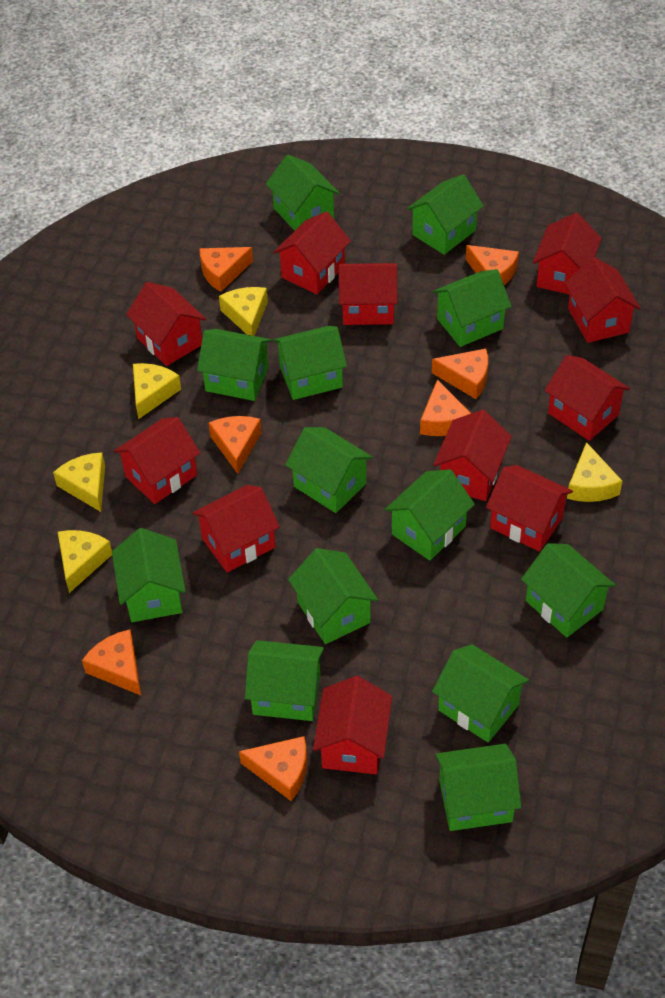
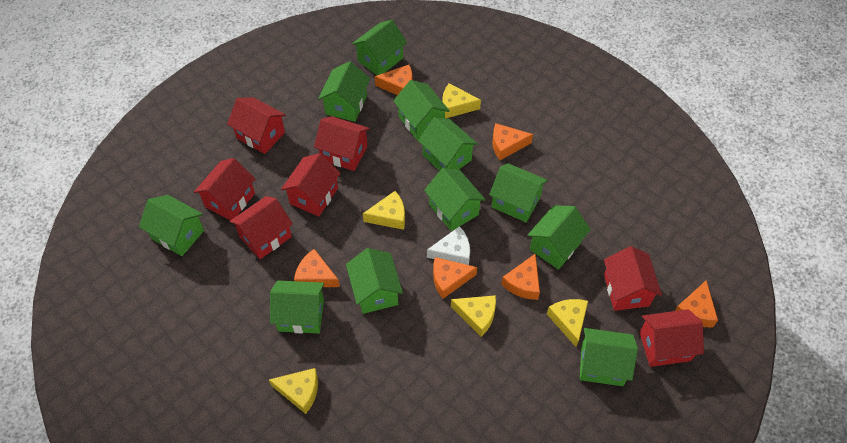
green house: [112,528,186,622] [197,329,271,401] [245,640,324,721] [266,154,340,231] [273,326,347,400] [285,427,373,513] [288,548,378,644] [385,469,475,561] [407,174,484,255] [432,269,512,347] [432,644,529,743] [435,744,521,831] [521,543,615,638] = 13 -> [139,195,204,256] [270,281,324,333] [318,61,370,122] [346,248,403,314] [352,20,407,75] [393,80,450,141] [418,117,478,171] [424,168,486,231] [489,163,548,222] [528,205,591,269] [580,328,638,386] = 11
orange cheese: [82,630,141,695] [199,247,253,292] [209,416,262,474] [239,736,307,801] [420,379,471,436] [432,349,488,399] [466,245,519,285] = 7 -> [294,249,340,287] [375,65,413,95] [433,257,477,299] [493,123,533,160] [501,253,540,300] [675,280,718,327] = 6
red house: [114,417,200,504] [126,282,206,366] [192,485,280,573] [273,211,351,294] [313,676,392,774] [339,263,397,325] [433,410,512,501] [486,465,573,552] [533,213,602,295] [544,355,630,441] [565,257,641,343] = 11 -> [194,158,255,220] [227,97,286,154] [230,196,293,259] [281,153,341,217] [314,116,370,171] [604,246,662,311] [639,309,704,367] = 7
white cheese: none = 0 -> [427,226,470,265] = 1

